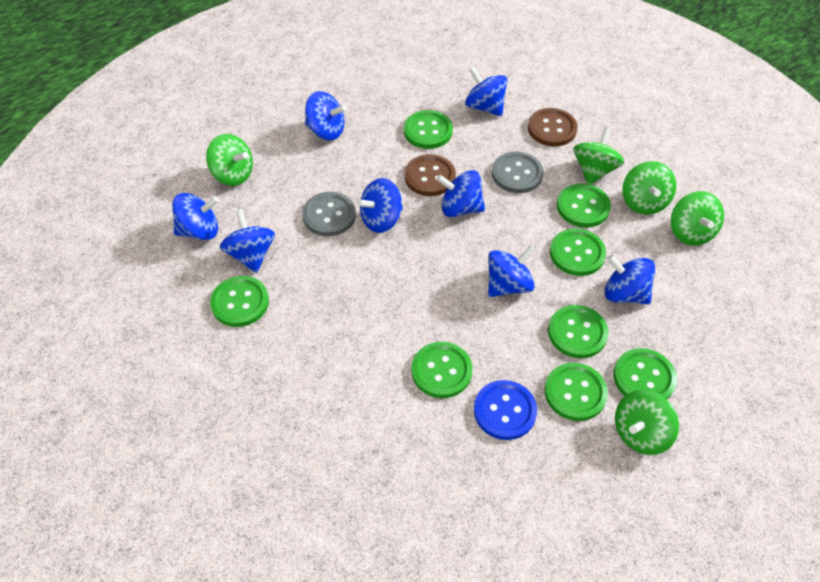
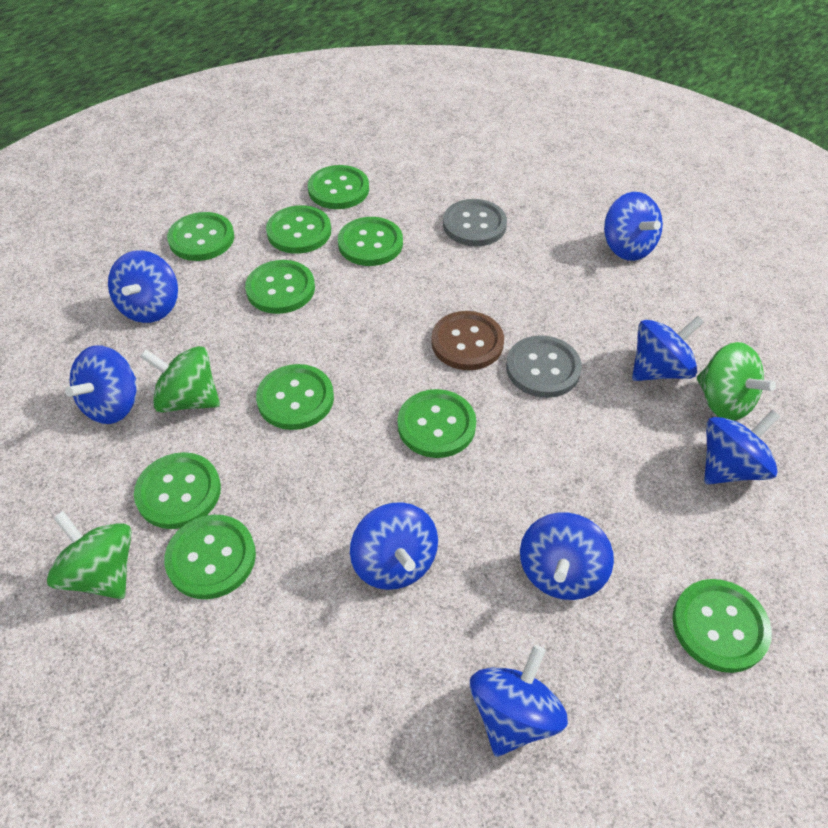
blue button: [474,380,537,440] = 1 -> none = 0
brown button: [405,154,456,196] [528,108,578,146] = 2 -> [431,311,504,370] = 1
green button: [210,276,269,327] [404,110,453,149] [412,342,473,398] [545,363,608,421] [548,305,609,358] [550,228,606,276] [557,183,611,228] [613,348,677,399] = 8 -> [134,452,221,529] [164,515,256,599] [167,212,234,261] [245,260,315,314] [256,364,334,430] [266,205,331,254] [308,165,369,209] [338,217,403,266] [398,389,476,458] [672,579,772,673] = 10
green spinning top: [206,134,253,186] [573,127,624,185] [615,390,679,455] [622,161,676,215] [671,191,724,246] = 5 -> [47,511,132,599] [140,346,220,413] [697,342,776,421] = 3

